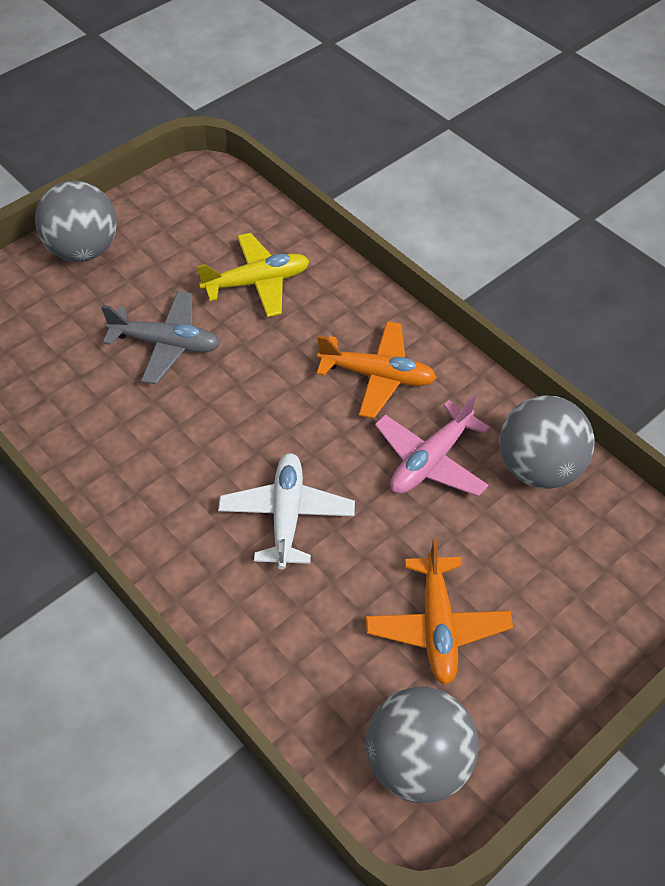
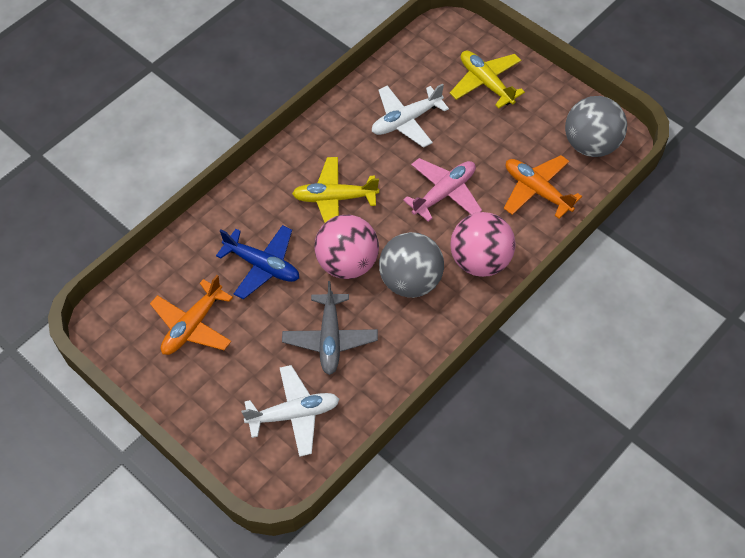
blue plane: none = 0 -> [216,225,299,299] = 1
grey ball: [35,181,117,262] [366,687,479,803] [499,395,595,489] = 3 -> [379,232,444,298] [565,96,627,157] = 2
pink ball: none = 0 -> [314,215,379,279] [451,212,516,277] = 2
white plane: [218,453,355,569] = 1 -> [241,365,339,457] [372,84,449,148] = 2
yellow plane: [197,233,309,317] = 1 -> [292,157,379,223] [450,51,525,109] = 2

